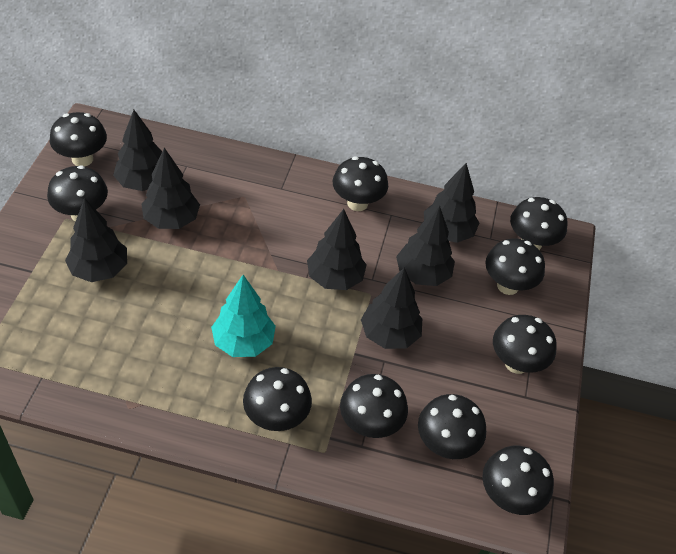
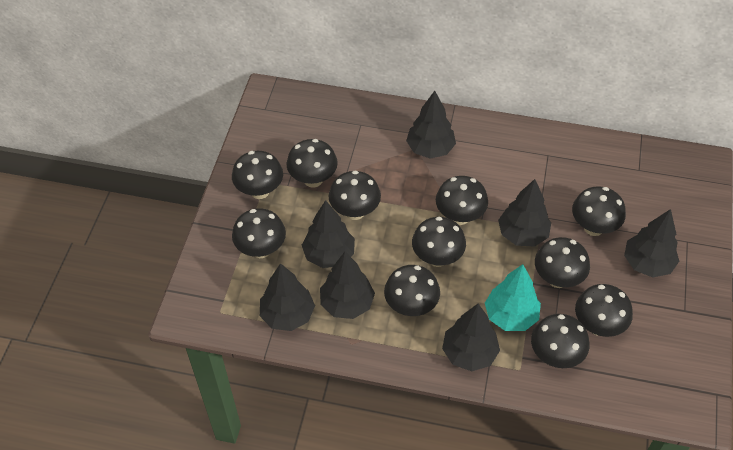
black mushroom: [47,165,108,222] [50,112,107,167] [243,367,312,431] [332,157,388,211] [340,374,408,438] [418,394,486,459] [482,446,554,515] [486,238,545,295] [493,315,557,374] [510,197,567,250] = 10 -> [232,151,283,199] [232,208,286,258] [286,139,338,187] [329,170,381,220] [384,265,440,316] [412,217,466,267] [436,176,488,225] [531,314,589,368] [535,237,590,288] [572,186,626,236] [575,284,633,337] = 11

